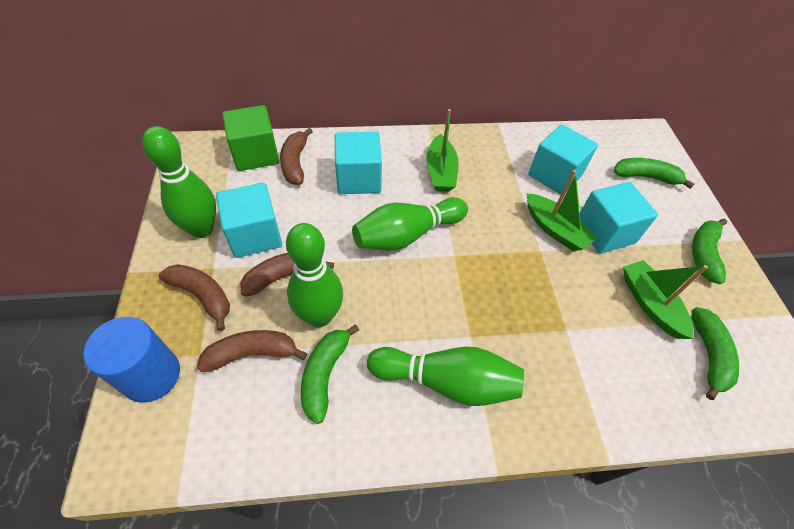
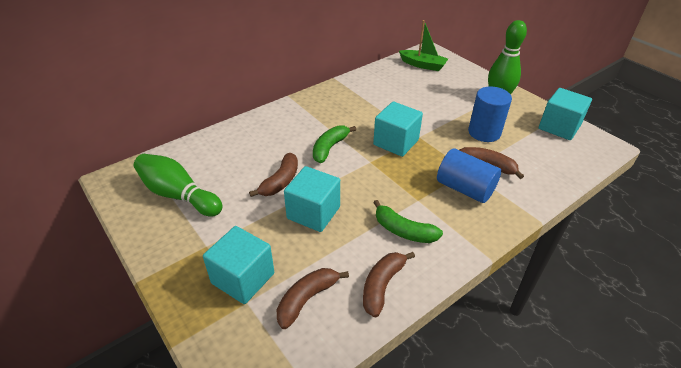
blue cylinder: [83,317,180,403] = 1 -> [437,148,501,203] [468,86,512,142] = 2
green banana: [301,324,359,424] [614,158,694,189] [692,219,727,284] [692,307,739,400] = 4 -> [313,125,356,163] [373,200,443,243] = 2
green boat: [426,109,459,192] [527,170,597,251] [623,260,708,339] = 3 -> [399,20,448,71] = 1
green bowling pin: [142,126,216,238] [286,223,343,327] [352,197,468,251] [367,347,524,406] = 4 -> [134,154,222,217] [488,20,527,94] = 2
green cube: [222,105,279,171] = 1 -> none = 0

